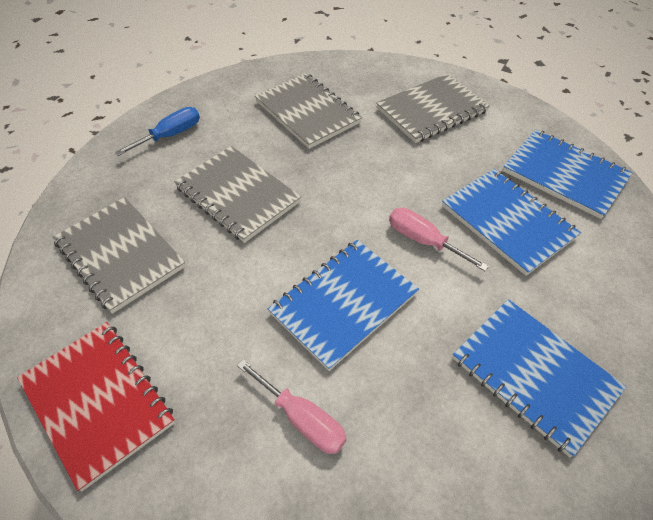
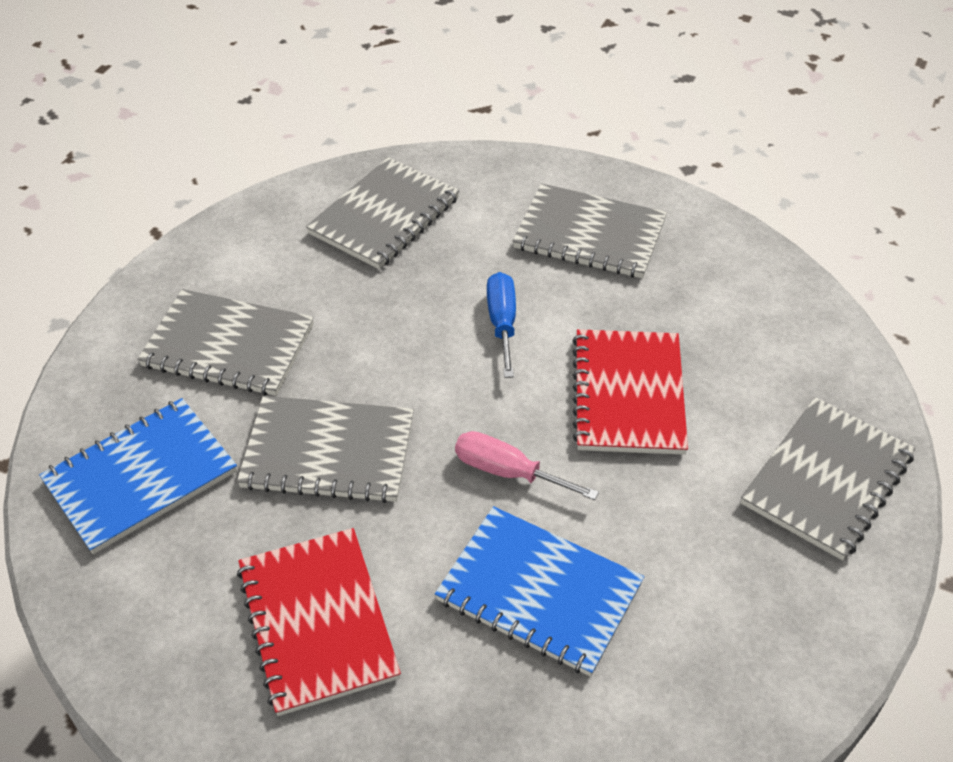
blue notebook: [268,240,419,371] [442,169,581,276] [453,299,626,457] [503,129,633,219] = 4 -> [39,398,237,554] [435,506,644,676] = 2
grey notebook: [53,197,186,314] [174,146,301,243] [255,73,362,149] [376,73,490,143] = 4 -> [137,289,314,396] [237,396,414,503] [306,157,460,269] [513,183,667,278] [741,397,915,560] = 5
pink screwdriver: [237,359,347,454] [389,208,489,271] = 2 -> [455,431,599,500] = 1
red notebook: [17,322,175,491] = 1 -> [237,528,401,716] [572,329,688,455] = 2

